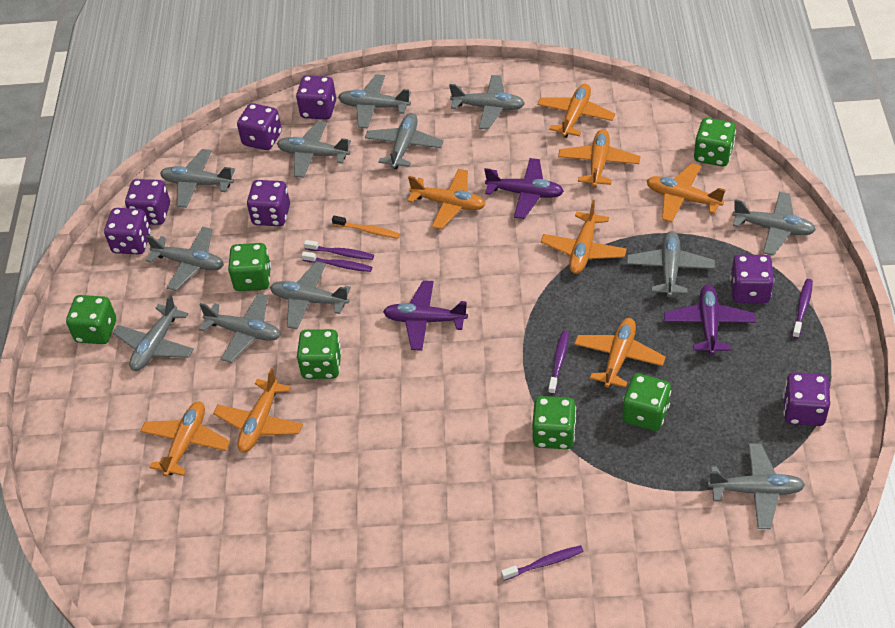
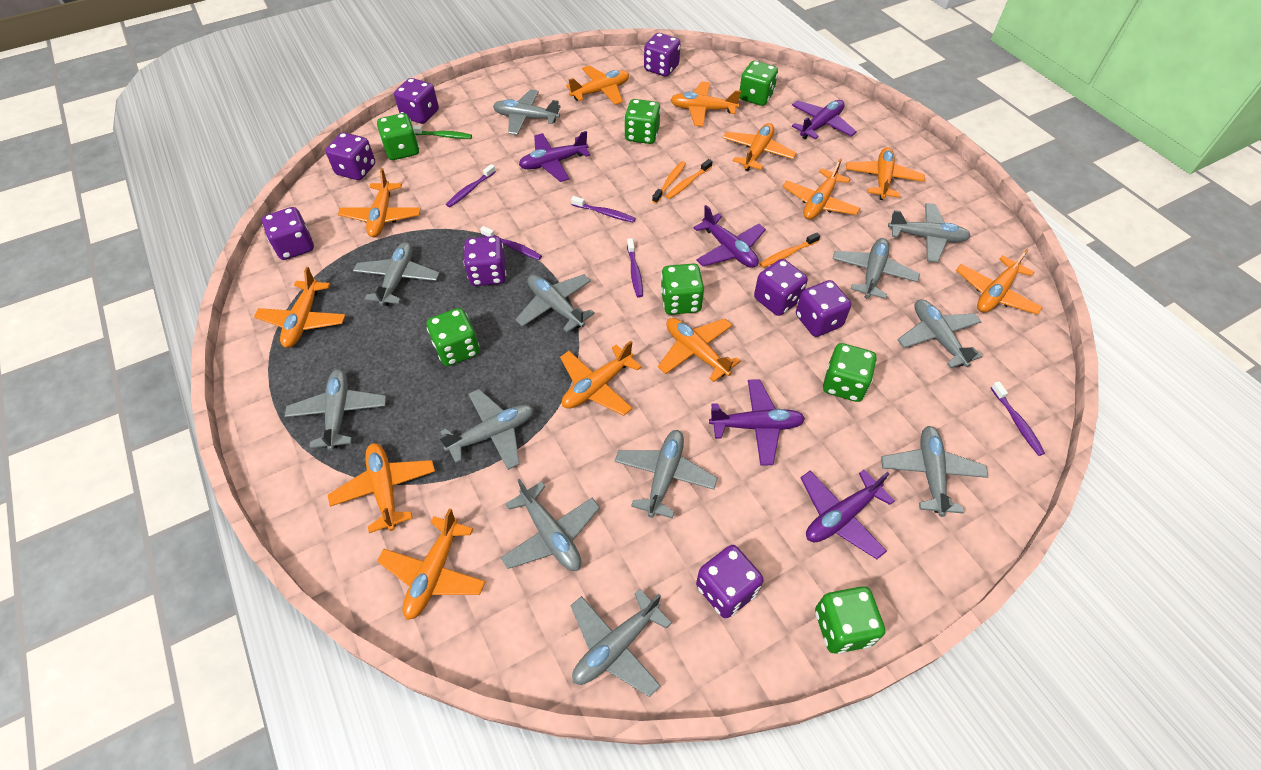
green dice: [66,295,116,344] [228,243,271,291] [297,329,342,379] [532,396,576,449] [622,374,671,431] [694,118,736,166] = 6 -> [377,113,419,160] [427,308,480,366] [624,99,661,144] [661,264,704,315] [739,61,778,106] [815,586,885,654] [823,343,877,402] = 7
green toothbrush: none = 0 -> [412,125,472,139] = 1
orange plane: [140,401,230,477] [213,368,303,453] [408,169,486,230] [537,84,615,138] [541,200,627,274] [558,129,640,188] [574,318,666,388] [647,163,726,222] = 8 -> [254,267,346,348] [328,443,435,533] [338,168,421,237] [377,508,486,620] [560,341,642,416] [566,65,629,105] [658,318,741,382] [670,82,741,126] [723,123,796,171] [783,158,860,220] [846,147,925,200] [956,249,1043,315] = 12
orange toothbrush: [332,215,400,239] = 1 -> [652,161,686,204] [666,159,712,199] [760,233,820,268] = 3
purple dice: [104,208,151,254] [125,179,170,225] [237,103,282,150] [247,180,290,226] [296,75,336,120] [730,255,774,304] [783,372,830,426] = 7 -> [262,207,314,260] [325,132,375,180] [394,78,439,124] [464,236,506,286] [644,33,681,77] [696,545,763,618] [754,259,808,316] [796,280,851,337] = 8
purple plane: [383,280,468,351] [484,158,564,219] [664,285,756,355] = 3 -> [519,131,590,182] [693,205,766,268] [709,379,805,466] [792,100,857,139] [801,470,895,559] = 5

